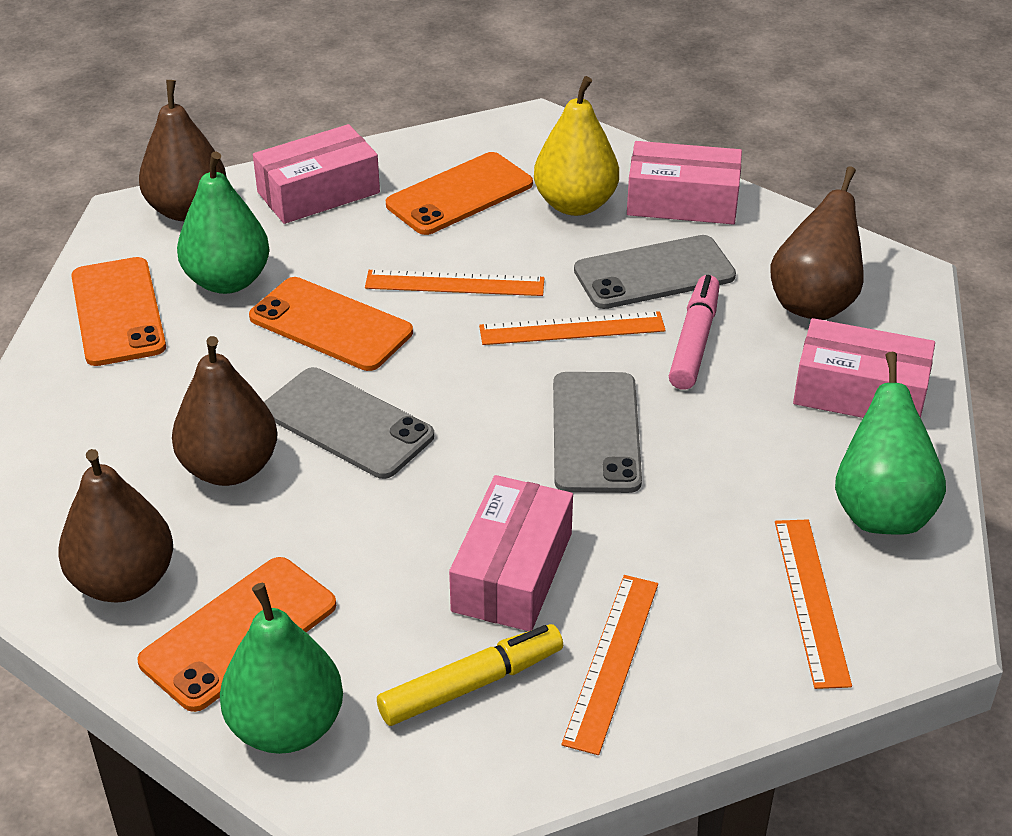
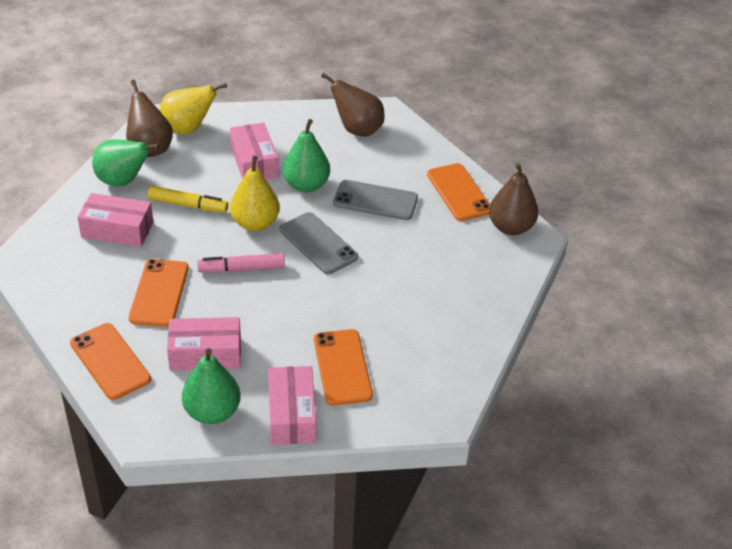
brown pear: [58,449,173,603] [139,80,226,221] [172,336,277,486] [770,167,864,320] = 4 -> [126,80,173,157] [321,73,385,137] [489,163,538,235] = 3
grey phone: [264,367,434,479] [553,372,642,493] [574,235,736,309] = 3 -> [279,212,358,274] [333,180,418,220] = 2
orange ruler: [365,270,545,296] [479,311,666,345] [561,575,658,755] [775,519,852,689] = 4 -> none = 0
yellow pear: [534,76,619,216] = 1 -> [159,83,227,134] [230,155,280,231] = 2

